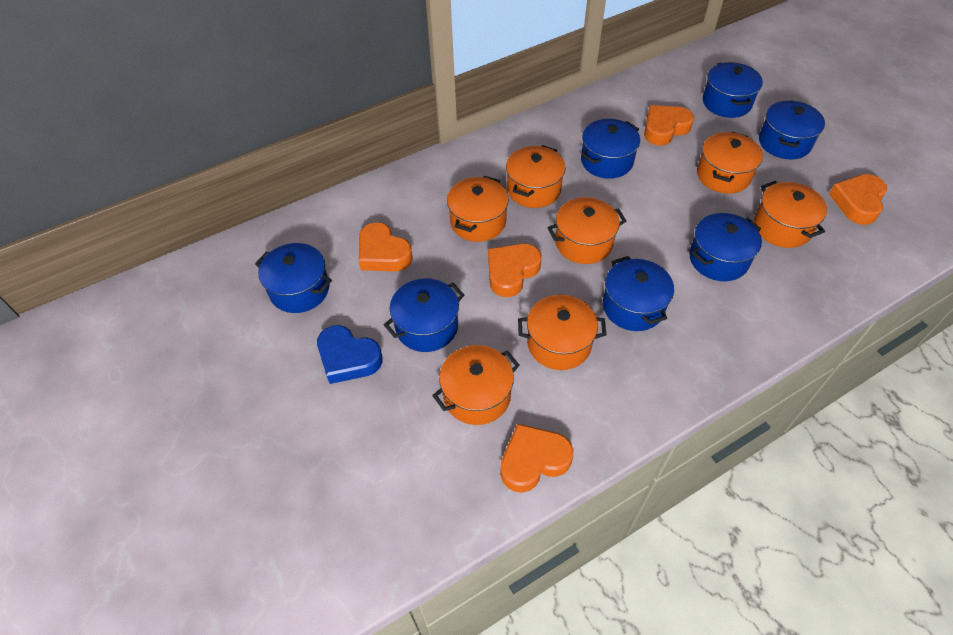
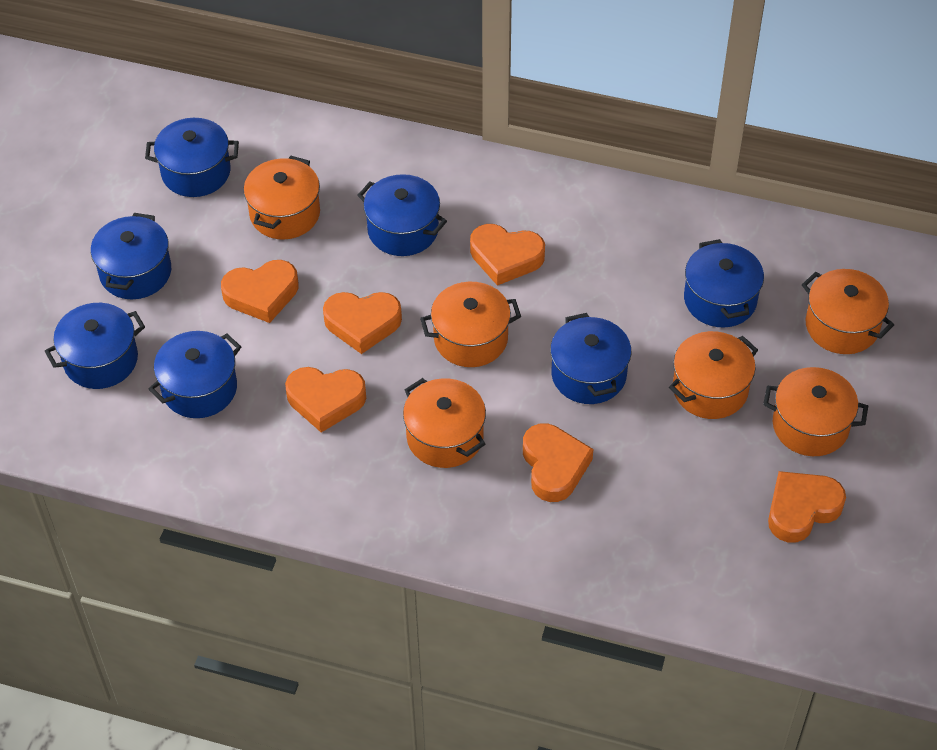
blue heart: [317,325,383,384] = 1 -> none = 0
orange heart: [359,222,413,271] [488,244,541,297] [500,424,573,493] [644,105,694,145] [829,174,887,225] = 5 -> [221,260,299,323] [285,367,366,433] [323,292,402,354] [470,224,545,286] [523,423,593,502] [768,471,846,543] = 6
orange pot: [432,345,520,425] [447,176,509,242] [506,145,566,208] [518,295,607,370] [547,197,626,264] [697,132,763,194] [754,181,827,248] = 7 -> [244,156,320,240] [403,378,486,468] [420,282,521,367] [669,331,758,419] [763,367,868,456] [802,269,894,354] = 6

